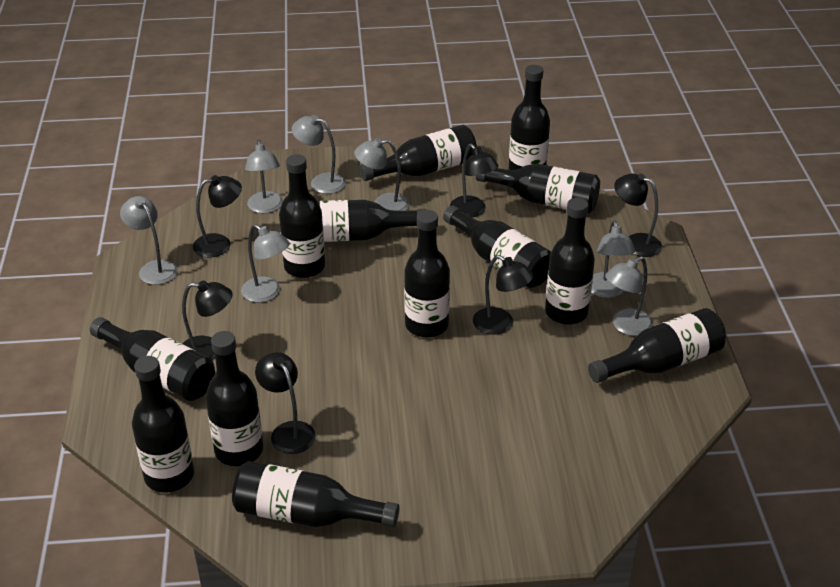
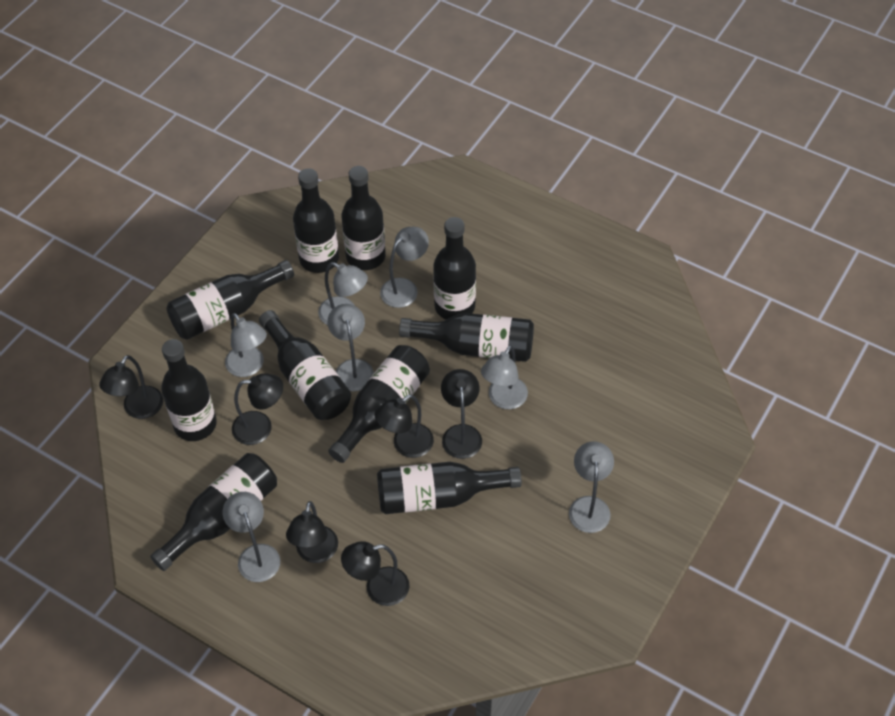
black bottle: [90,317,215,401] [132,356,194,493] [206,331,263,466] [232,461,399,527] [279,154,325,278] [317,200,427,242] [359,125,477,181] [404,210,450,338] [443,205,551,288] [476,164,600,214] [509,65,550,170] [545,198,595,325] [588,308,726,383] = 13 -> [150,453,277,571] [161,339,217,441] [167,260,294,340] [259,310,351,420] [293,168,339,273] [328,345,430,463] [341,166,386,270] [377,462,522,514] [399,313,534,362] [433,217,476,320] = 10

